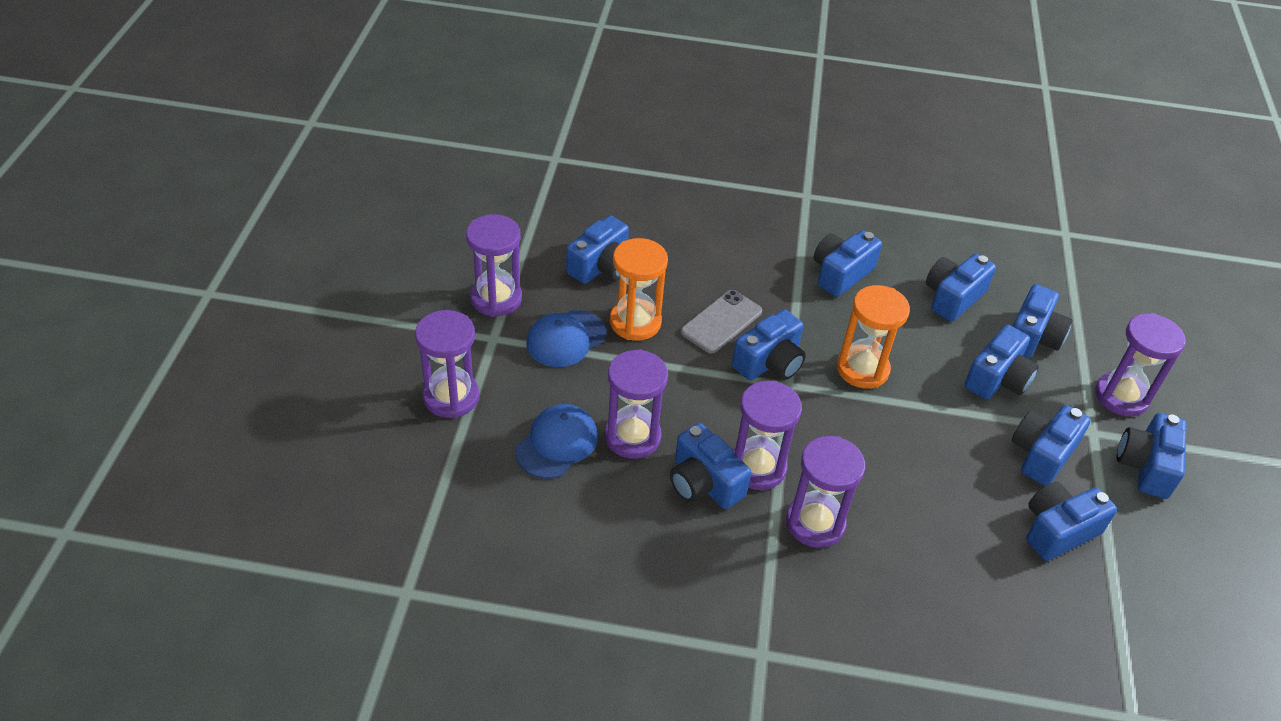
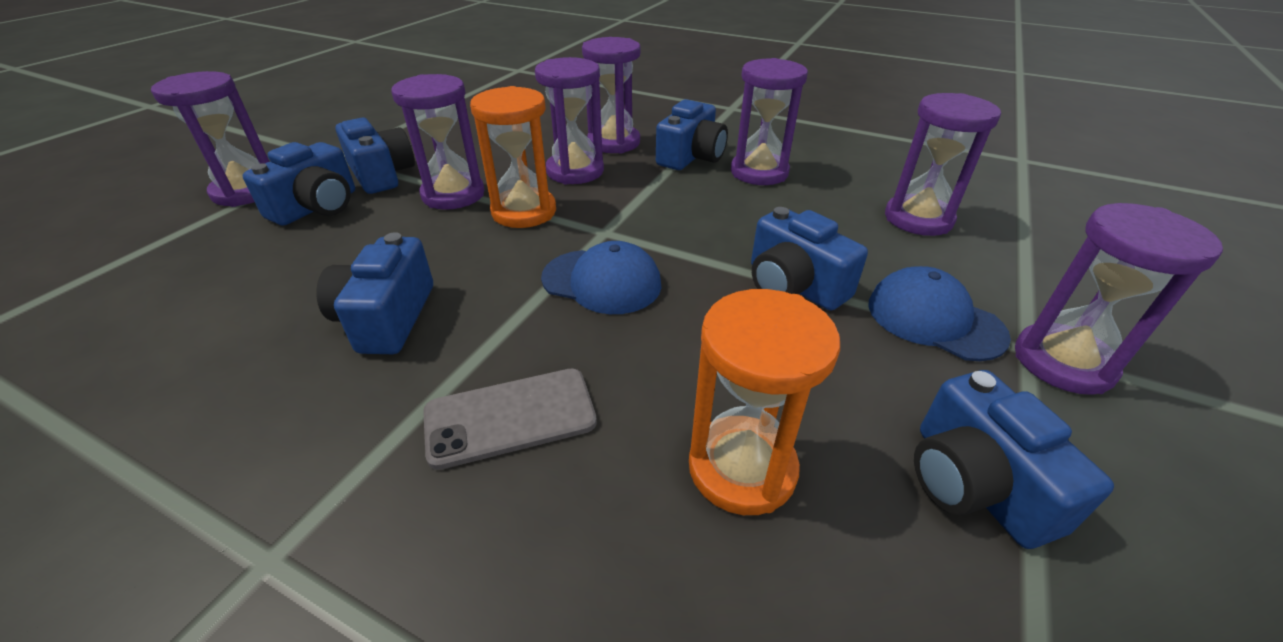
blue camera: [566,216,629,284] [670,423,751,509] [732,309,806,380] [814,230,882,297] [926,254,996,322] [964,325,1039,399] [1012,405,1091,486] [1013,284,1072,358] [1026,482,1117,561] [1117,413,1187,499] = 10 -> [243,142,355,226] [316,232,433,354] [335,118,415,194] [656,99,728,170] [751,207,868,311] [914,370,1114,549] = 6
purple hourglass: [415,310,479,418] [466,214,522,317] [605,349,668,459] [733,381,802,490] [786,436,865,548] [1095,313,1186,416] = 6 -> [151,71,269,207] [391,74,485,210] [535,57,604,184] [582,37,640,153] [731,58,808,185] [885,93,1001,236] [1015,203,1223,395] = 7

